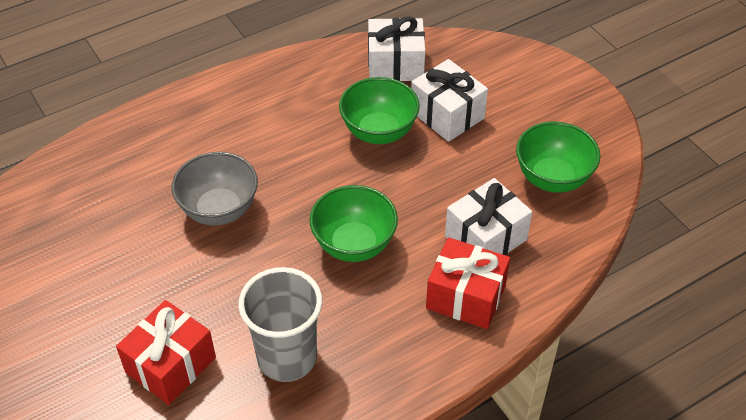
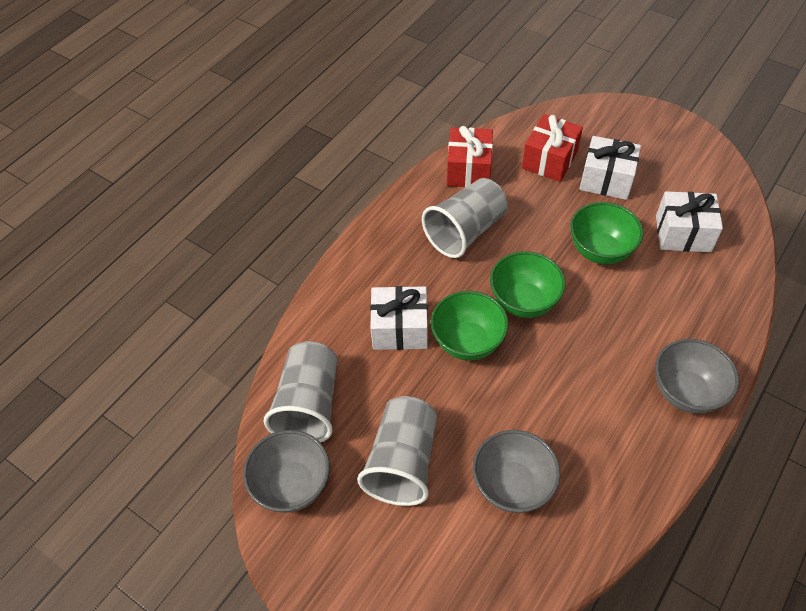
grey bowl: [171,152,258,226] = 1 -> [243,430,330,513] [473,430,560,513] [655,339,739,413] = 3
grey cup: [238,267,322,382] = 1 -> [264,341,338,443] [357,396,437,506] [422,178,508,258] = 3

